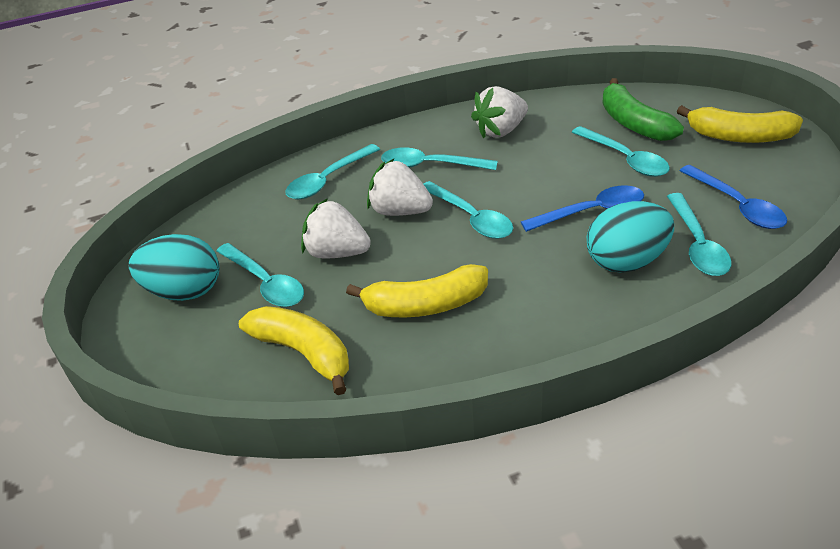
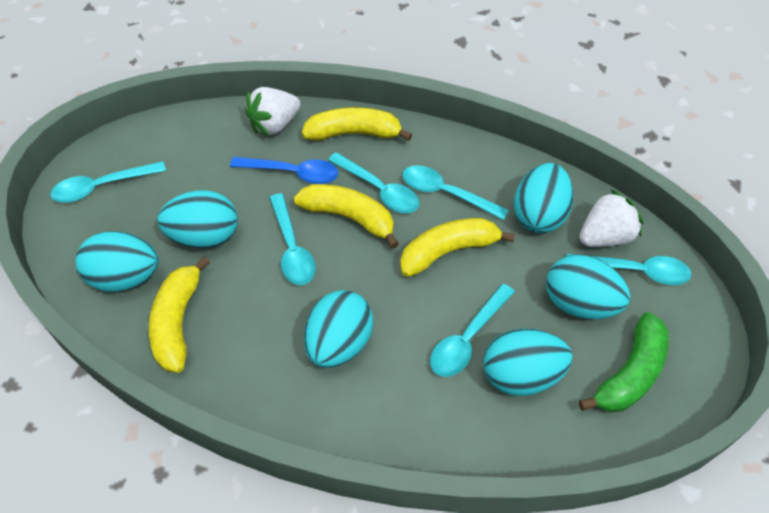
blue spoon: [521,185,644,232] [680,165,787,229] = 2 -> [230,157,338,184] = 1
turquoise egg: [129,234,219,301] [587,201,674,272] = 2 -> [76,231,159,292] [157,190,238,249] [304,290,373,368] [483,328,573,396] [514,163,574,233] [546,254,630,319] = 6
white strawberry: [301,198,371,258] [367,159,433,216] [471,86,528,138] = 3 -> [245,87,300,137] [579,189,643,247] = 2
yellow banana: [239,306,349,395] [346,264,488,318] [677,105,803,143] = 3 -> [149,257,210,373] [294,184,399,249] [301,107,412,141] [400,218,515,277] = 4

